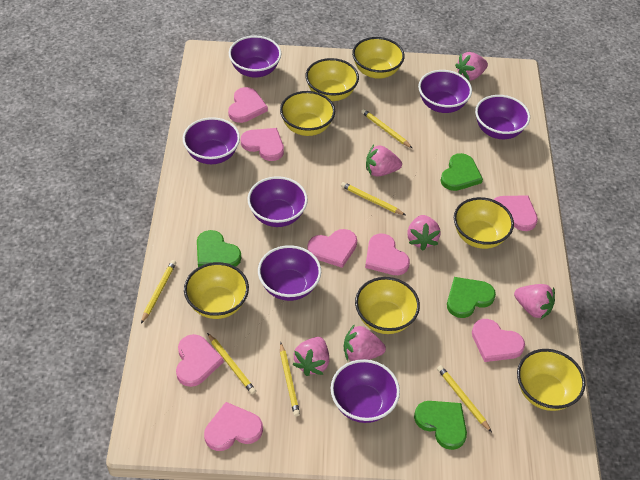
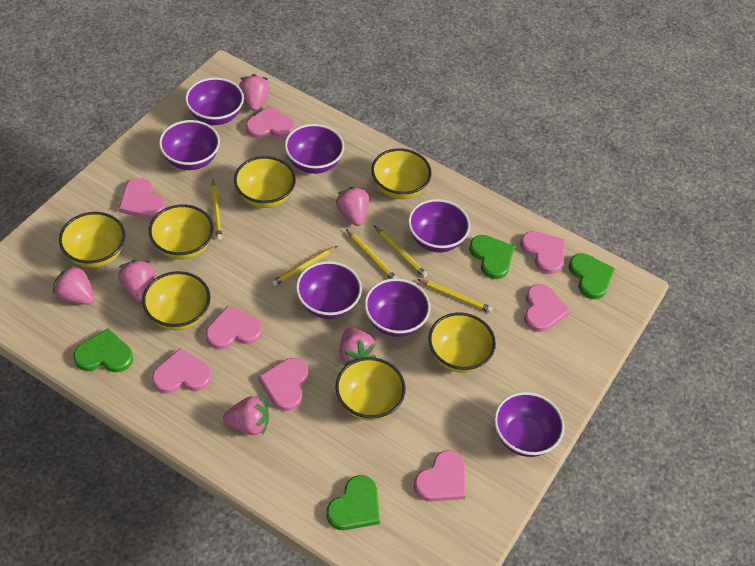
yellow pencil: [141,260,176,324] [207,333,256,394] [280,342,300,417] [341,182,405,215] [361,109,412,148] [437,365,492,432] = 6 -> [211,180,222,240] [271,246,337,286] [346,229,398,279] [374,226,428,278] [417,279,493,313] = 5

